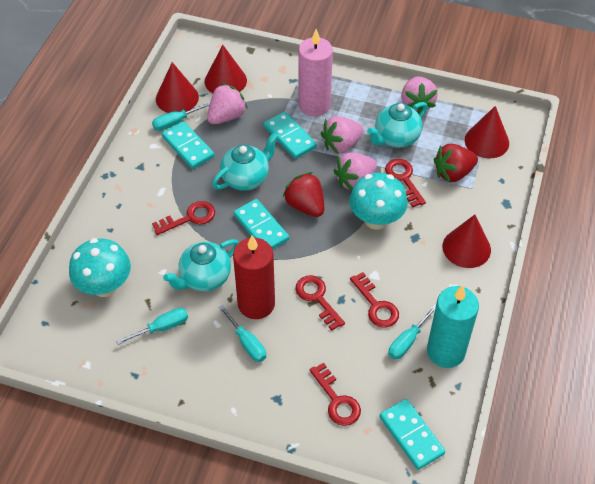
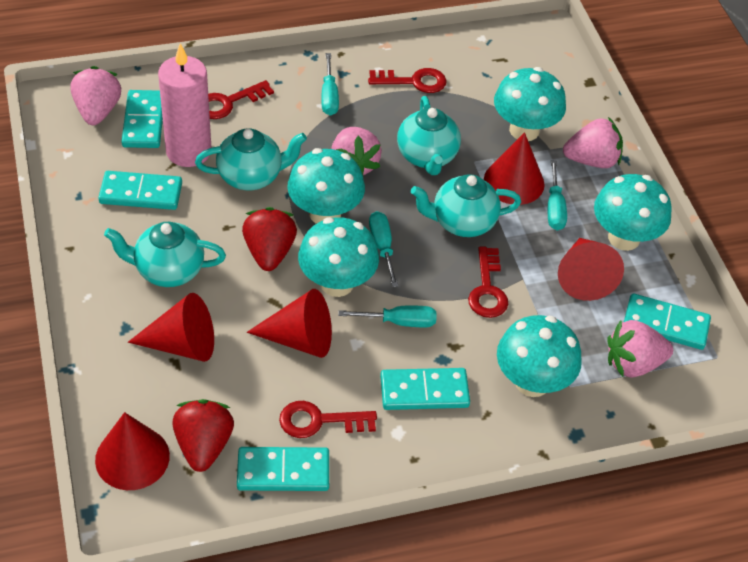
red candle: [233,236,275,319] = 1 -> none = 0
red cone: [156,62,199,113] [205,45,247,93] [442,215,491,268] [465,106,509,159] = 4 -> [95,412,170,490] [128,293,214,362] [247,289,332,358] [484,132,545,205] [558,238,624,301] = 5
red key: [152,201,215,235] [295,275,345,330] [309,363,361,426] [350,272,399,328] [385,159,426,207] = 5 -> [208,80,274,119] [279,401,377,438] [368,68,447,93] [468,246,508,318] = 4
turquoise candle: [427,285,479,368] = 1 -> none = 0
turquoise domino: [162,121,215,169] [233,199,289,249] [264,112,317,159] [380,399,445,470] = 4 -> [98,171,182,210] [121,90,163,148] [237,447,329,491] [380,368,470,410] [624,293,711,350] = 5
turquoise mushroom: [69,238,131,297] [349,173,408,230] = 2 -> [287,148,365,224] [298,217,379,297] [494,67,566,141] [497,315,582,397] [594,174,672,251] = 5
turquoise teapot: [163,239,239,291] [212,133,278,191] [367,102,428,148] = 3 -> [104,222,226,287] [195,128,307,190] [397,96,461,175] [411,174,521,237] = 4

